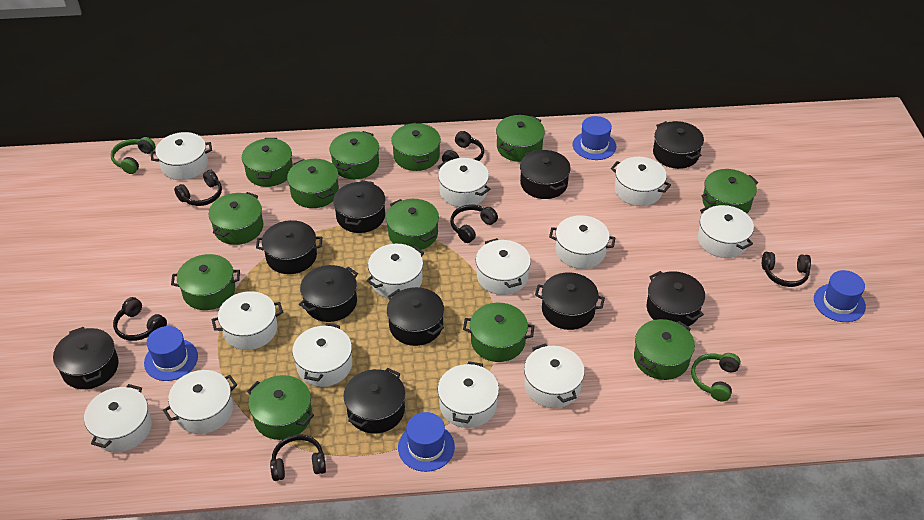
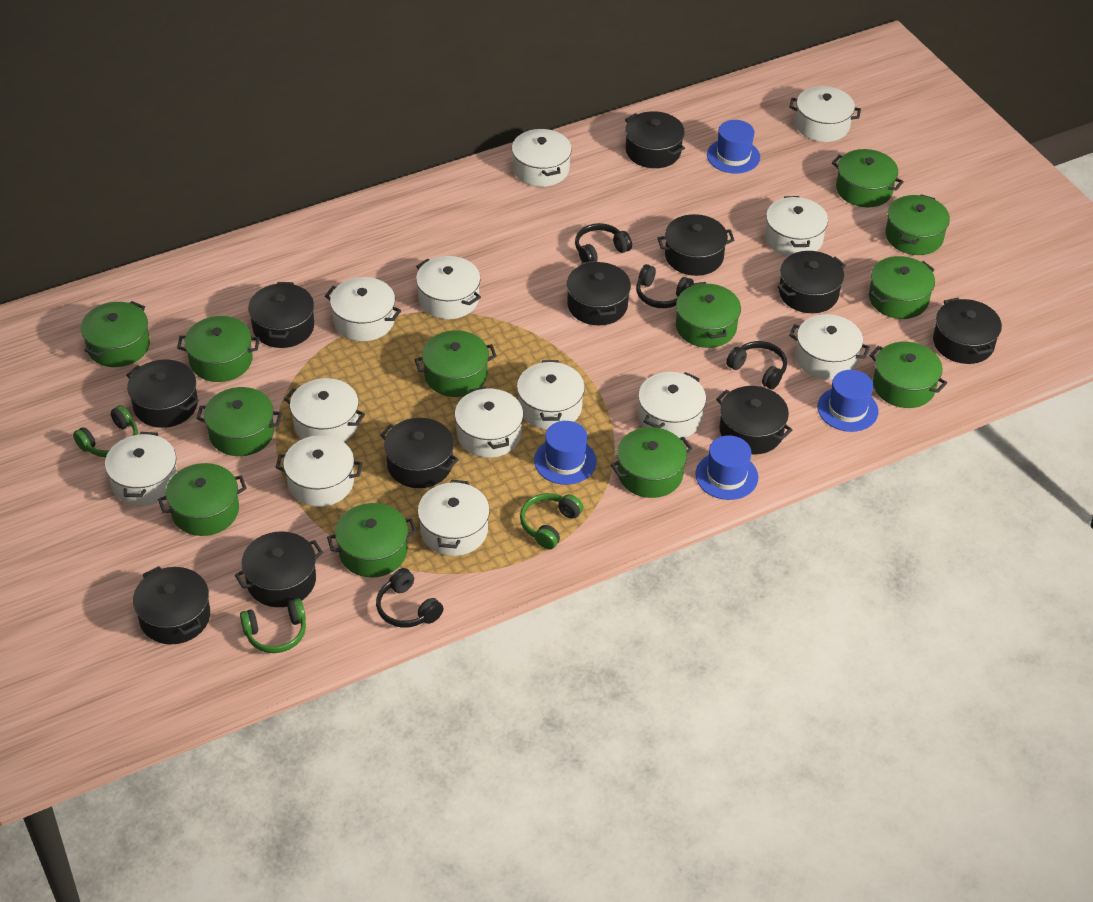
black headphones: [113,297,167,341] [174,170,222,206] [270,434,326,481] [442,131,484,162] [450,204,498,243] [762,252,811,287] = 6 -> [376,568,443,628] [575,223,632,262] [636,264,694,308] [726,341,787,390] = 4
black pot: [53,327,119,389] [256,220,322,274] [299,265,358,322] [333,180,385,233] [344,368,405,433] [387,287,444,346] [520,150,571,199] [535,272,605,330] [647,271,705,326] [653,121,704,169] = 10 -> [126,359,199,428] [133,566,210,644] [235,531,323,607] [248,282,314,348] [380,418,459,488] [566,260,631,325] [625,111,685,168] [658,214,735,276] [716,386,792,454] [777,251,846,313] [933,298,1002,364] = 11
green headphones: [111,137,155,174] [691,353,741,402] = 2 -> [73,405,138,457] [240,598,306,653] [520,493,583,550] = 3

